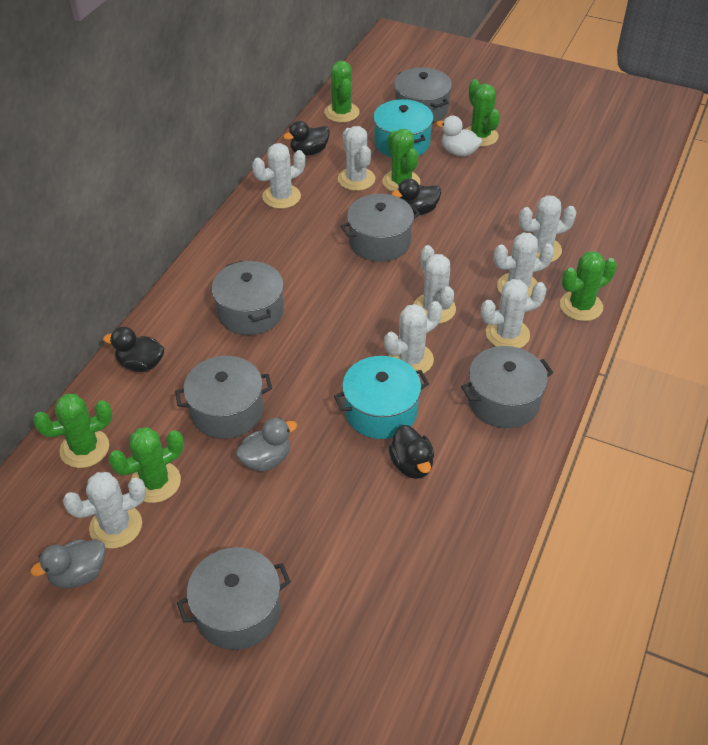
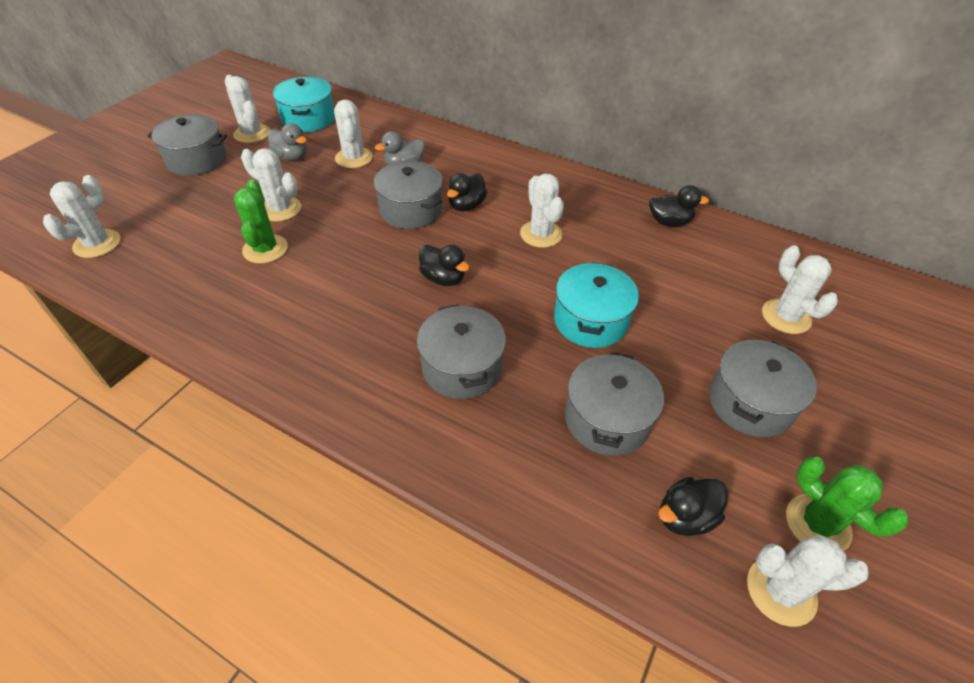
green cactus: [33,394,112,468] [108,427,184,503] [324,61,359,123] [383,129,420,192] [466,79,500,147] [560,251,617,321] = 6 -> [234,179,288,264] [786,457,908,551] = 2
grey pot: [175,356,272,439] [177,547,291,650] [212,261,284,335] [340,194,420,262] [394,67,452,123] [461,346,553,428] = 6 -> [148,114,227,176] [374,161,443,229] [417,304,506,399] [565,352,664,456] [709,340,817,437] = 5
white cactus: [63,472,146,548] [252,143,305,209] [338,126,375,191] [384,301,442,375] [414,245,456,324] [481,279,547,348] [494,232,554,297] [519,195,577,262] = 8 -> [43,175,121,258] [225,75,270,143] [241,148,301,222] [334,99,373,168] [520,174,564,248] [747,534,869,627] [762,245,838,334] = 7
white duck: [436,116,482,157] = 1 -> none = 0

